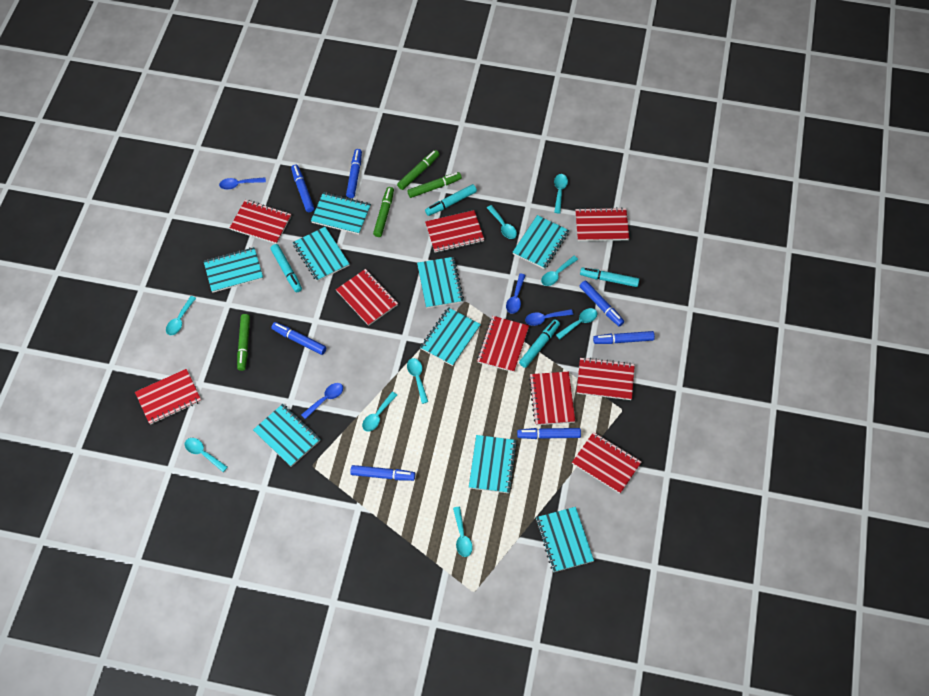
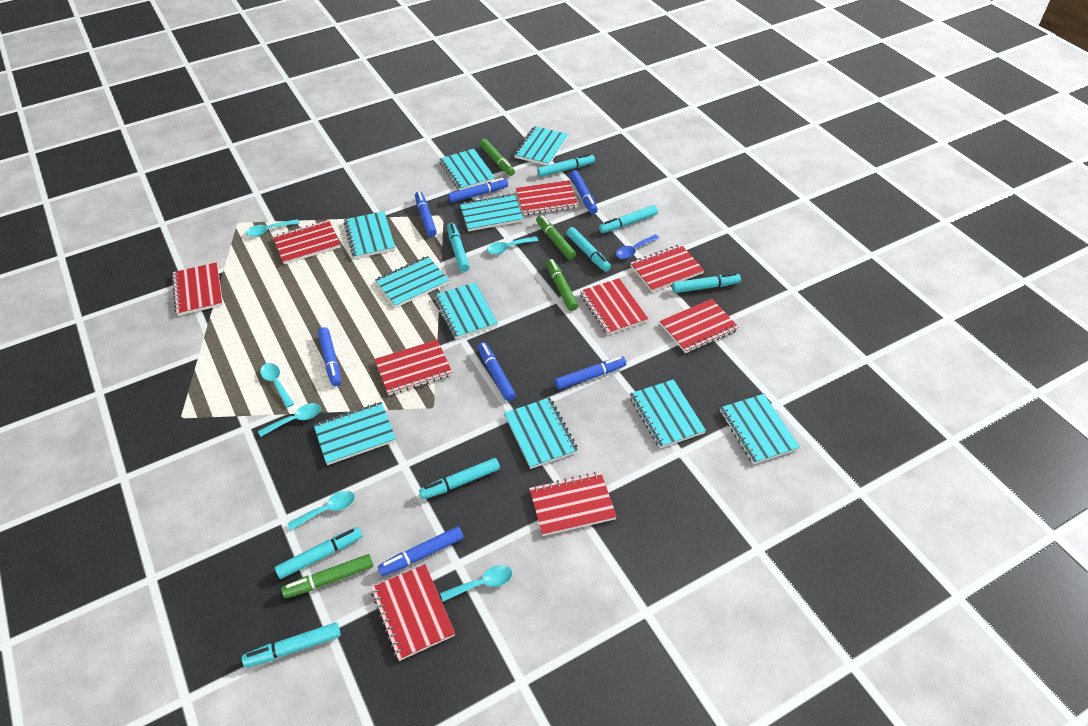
blue spoon: [219,177,266,190] [301,383,343,419] [506,274,526,314] [525,309,573,326] = 4 -> [616,235,660,259] = 1
turquoise marker: [270,244,302,292] [425,184,477,216] [519,320,560,368] [580,268,639,287] = 4 -> [242,622,341,668] [275,527,363,579] [419,458,500,500] [447,223,470,272] [537,154,595,177] [566,227,611,272] [599,205,658,233] [672,273,741,293] = 8
turquoise notebook: [204,247,263,293] [253,404,320,467] [293,227,350,281] [311,192,371,234] [417,257,464,308] [420,307,481,366] [469,435,517,493] [513,215,569,269] [536,507,594,572] = 9 -> [314,402,396,465] [344,211,395,259] [375,256,449,308] [434,282,498,339] [440,149,495,190] [460,194,524,231] [504,398,578,469] [514,126,568,165] [630,379,706,448] [720,394,800,464] = 10
turquoise spoon: [166,296,196,335] [184,438,228,472] [362,392,397,432] [407,358,428,404] [453,507,473,557] [487,205,517,239] [541,256,578,286] [554,174,568,213] [556,308,597,339] = 9 -> [246,219,300,237] [258,403,321,437] [260,363,294,408] [287,491,355,530] [440,565,512,602] [487,236,538,254] = 6

